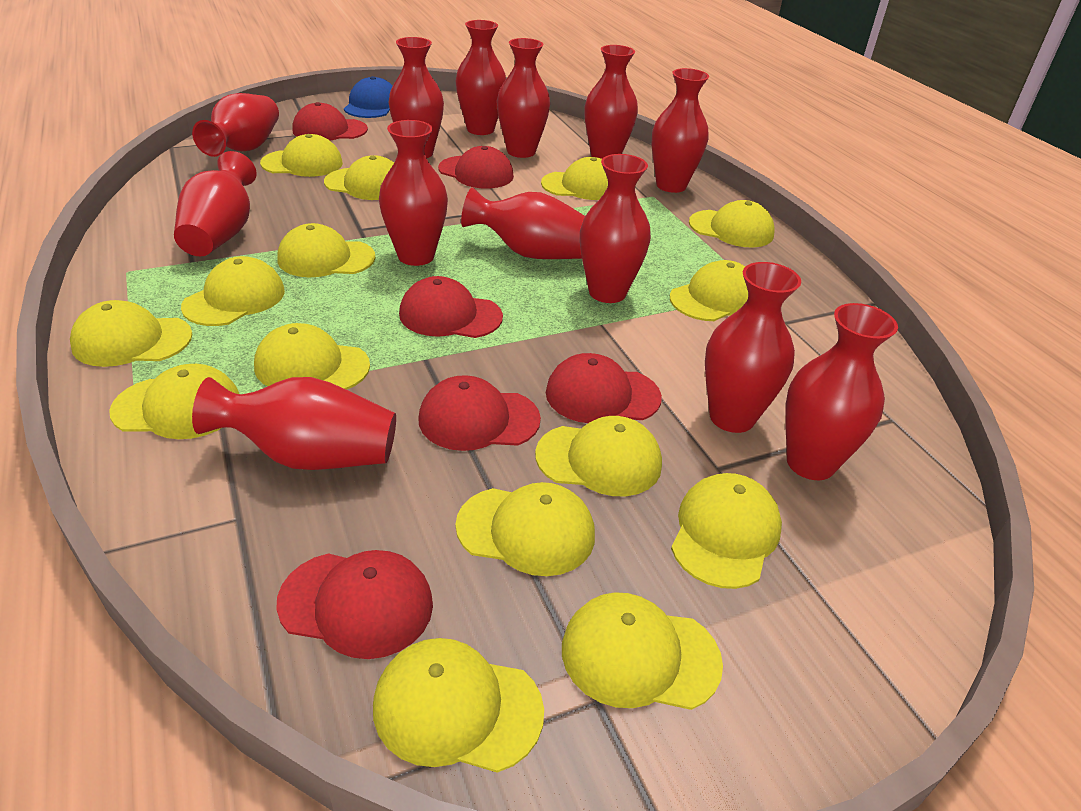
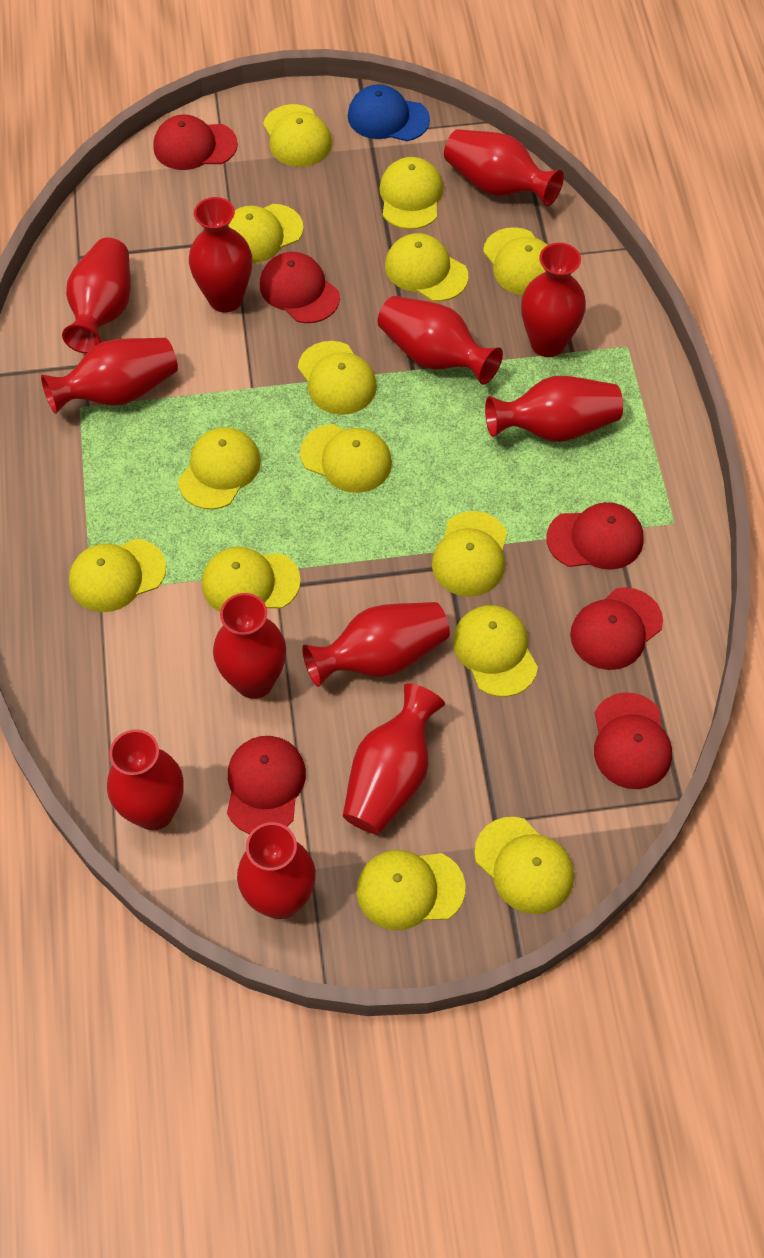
red vase: [174,151,257,256] [192,93,279,157] [192,377,396,470] [379,120,448,266] [389,37,444,158] [456,20,506,135] [461,187,585,259] [497,38,550,158] [580,154,651,303] [584,45,638,159] [652,68,709,193] [705,262,801,433] [785,303,898,480] = 13 -> [41,338,178,414] [62,238,131,354] [107,729,183,830] [189,197,252,313] [213,593,286,699] [237,822,316,919] [302,602,450,687] [343,683,445,834] [378,296,503,385] [444,129,564,206] [485,376,623,442] [521,243,586,357] = 12
yellow cap: [70,300,192,367] [109,364,239,439] [181,256,285,326] [254,323,370,390] [260,134,343,177] [277,223,375,277] [324,155,394,200] [373,638,544,773] [455,482,595,576] [535,416,662,496] [541,157,608,200] [562,592,723,710] [670,260,748,321] [671,473,782,589] [689,200,775,248] = 15 -> [69,539,166,612] [178,427,261,510] [202,547,301,612] [228,204,303,263] [263,104,332,167] [298,341,377,415] [300,424,392,493] [356,850,466,930] [379,157,443,230] [385,233,468,302] [432,511,507,597] [453,605,538,697] [474,817,574,914] [483,227,548,295] = 14

